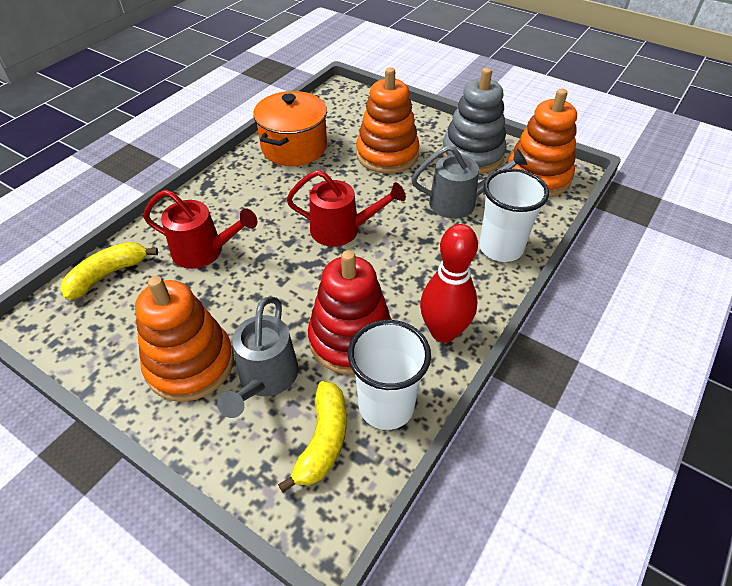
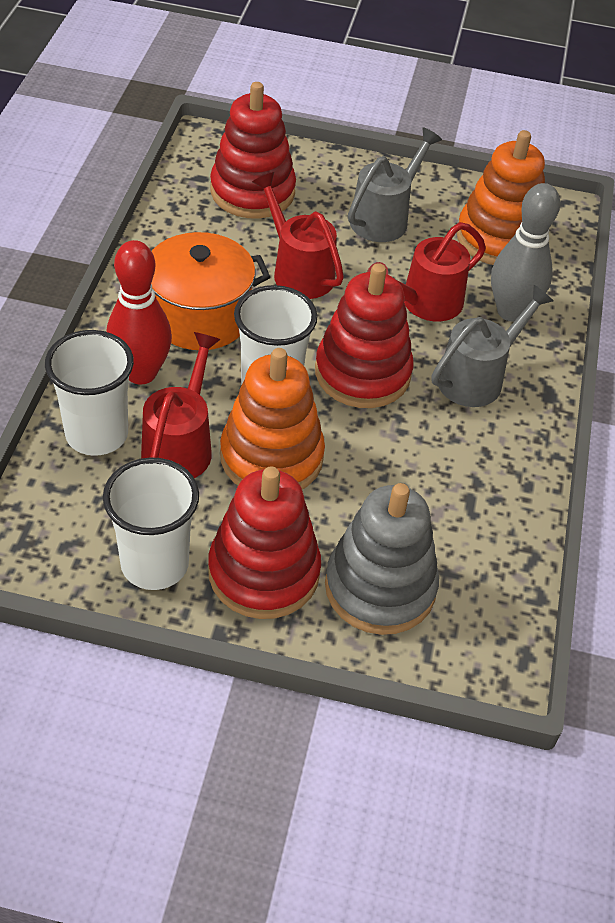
grey bowling pin: none = 0 -> [491,183,560,322] = 1
orange stacking toy: [135,276,234,402] [356,67,420,174] [507,89,577,197] = 3 -> [220,348,325,490] [457,130,545,265] = 2
red stacking toy: [308,250,392,374] = 1 -> [208,467,321,619] [210,82,296,219] [315,263,413,408] = 3
red watering can: [143,190,257,269] [286,170,406,247] = 2 -> [141,332,221,478] [252,172,344,299] [367,222,486,321] = 3
white cup: [348,320,431,430] [479,169,549,262] = 2 -> [45,330,134,456] [103,457,199,590] [234,285,318,385] = 3
yellow banana: [60,242,158,300] [278,381,347,493] = 2 -> none = 0

